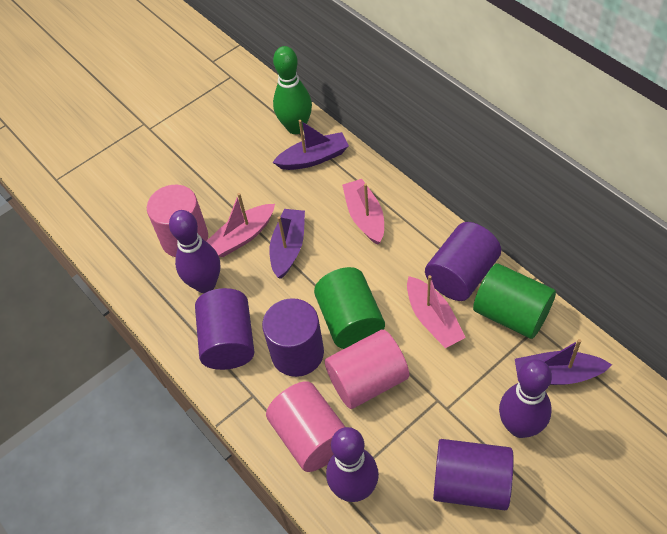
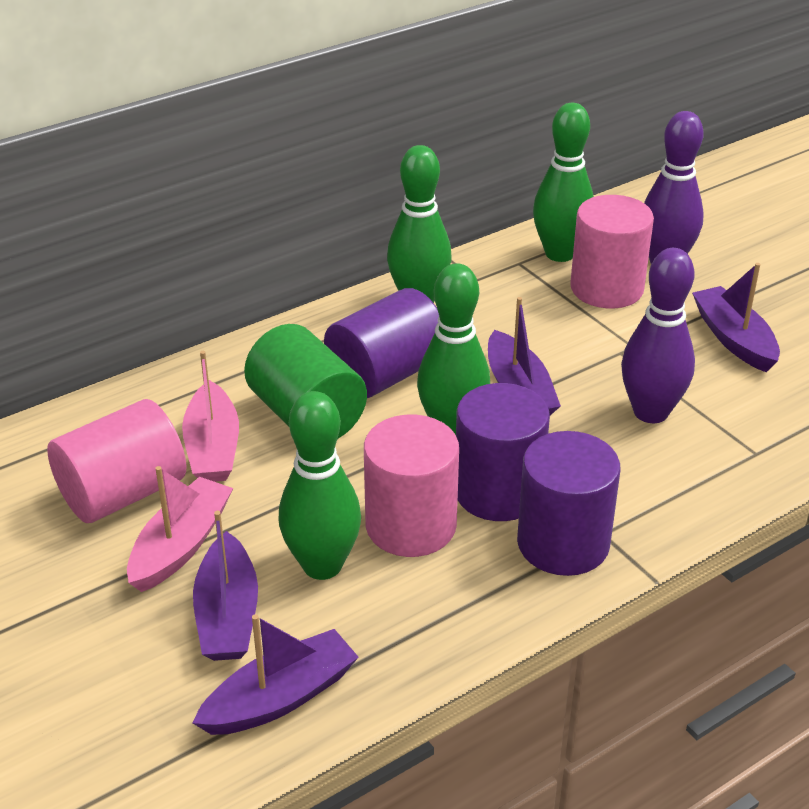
green bowling pin: [273,46,312,134] = 1 -> [279,391,361,580] [387,145,452,303] [417,263,490,435] [533,103,594,262] = 4
green cylinder: [314,267,385,349] [473,264,556,339] = 2 -> [244,324,367,439] = 1
pink boat: [206,193,275,257] [342,179,384,245] [407,275,466,348] = 3 -> [127,466,233,592] [182,351,239,482] = 2
purple boat: [269,209,305,279] [272,120,349,170] [515,339,612,385] = 3 -> [193,511,258,661] [193,614,359,735] [488,297,561,415] [692,263,780,372] = 4
purple bowling pin: [169,210,220,293] [326,427,379,502] [499,359,552,438] = 3 -> [621,248,695,423] [644,111,704,264] = 2
purple cylinder: [195,288,254,370] [262,298,324,377] [425,222,501,301] [433,439,514,510] = 4 -> [324,288,439,398] [456,383,550,521] [517,431,620,576] = 3

